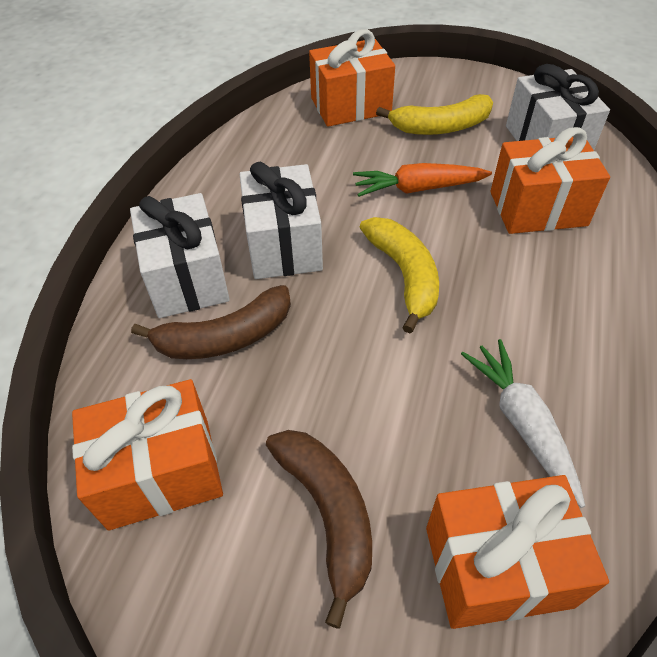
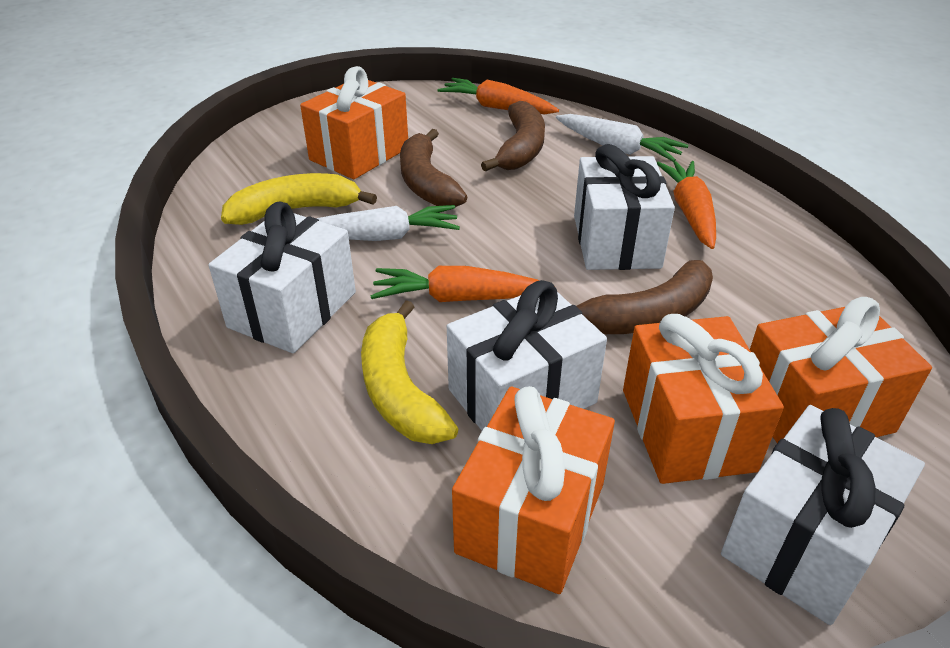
brown banana: [131,285,291,359] [266,430,372,628] = 2 -> [400,129,467,207] [481,101,545,172] [576,260,713,334] = 3
orange carrot: [353,163,492,197] = 1 -> [370,266,540,302] [437,78,559,114] [657,161,716,249] = 3
white carrot: [461,339,585,508] = 1 -> [316,205,460,241] [556,114,688,162] = 2
white gift: [130,193,230,318] [240,162,323,279] [506,64,610,150] = 3 -> [208,202,356,353] [447,280,607,430] [574,144,675,270] [721,405,925,625] = 4

